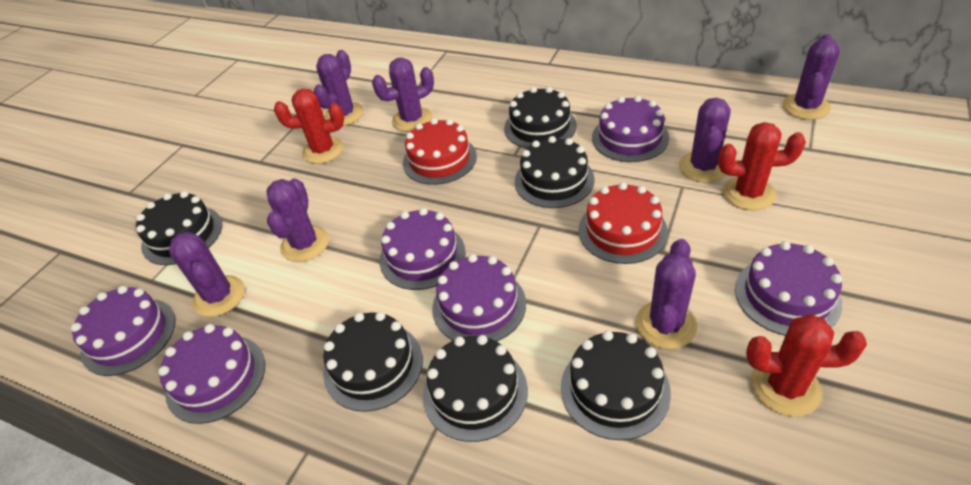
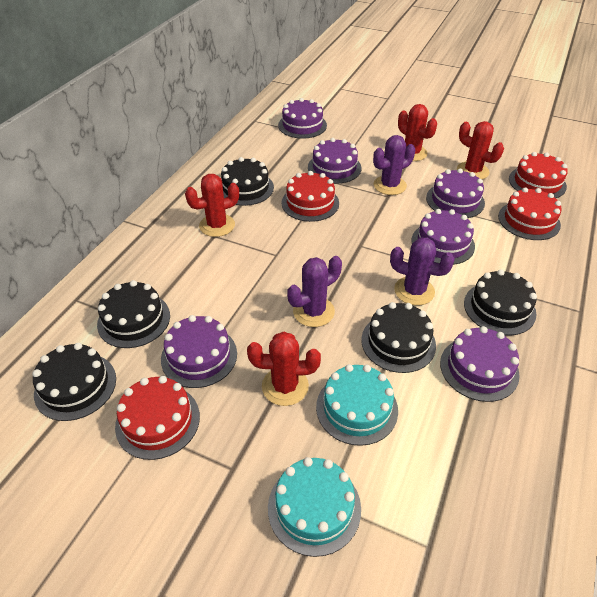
black cake: [136,191,222,265] [323,312,423,412] [423,335,528,442] [504,87,577,149] [515,136,595,208] [561,330,671,440] = 6 -> [32,343,116,421] [97,280,170,348] [221,157,274,206] [361,302,436,373] [464,269,537,335] = 5
purple cactus: [169,232,245,317] [266,178,329,262] [314,50,364,126] [372,58,434,132] [636,239,697,349] [679,98,731,182] [783,34,840,120] = 7 -> [287,256,342,327] [373,135,415,195] [390,237,455,305] = 3
red cactus: [274,89,344,164] [718,122,806,211] [746,314,867,416] = 3 -> [185,174,239,237] [247,332,321,406] [398,104,437,161] [457,121,504,179] = 4
red cake: [403,118,477,185] [579,182,668,264] = 2 -> [115,376,200,460] [282,171,339,222] [498,187,562,240] [509,152,568,198] = 4
turquoise cake: none = 0 -> [268,457,361,557] [316,364,398,446] = 2

